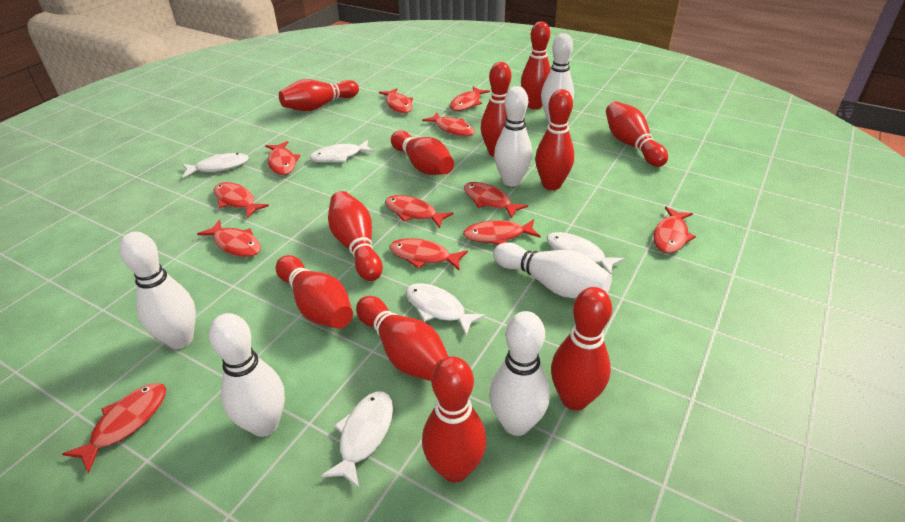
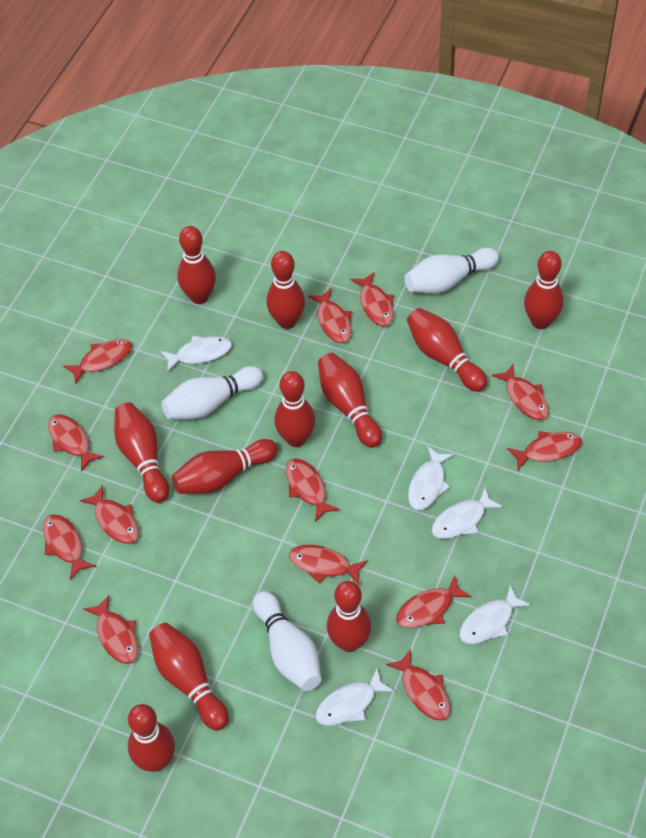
red fish: [62,383,166,473] [197,220,261,257] [213,182,269,218] [265,141,300,175] [379,88,413,113] [385,195,454,228] [389,238,468,271] [422,113,475,137] [450,86,490,111] [463,219,541,245] [464,182,528,219] [653,207,696,253] = 12 -> [43,514,96,580] [48,414,104,472] [63,339,132,384] [80,485,139,544] [83,595,138,664] [286,458,340,522] [289,545,368,585] [308,288,352,343] [351,272,394,326] [386,649,451,721] [396,575,472,628] [492,364,549,420] [507,431,582,470] = 13
white bowling pin: [119,232,196,349] [209,313,285,437] [489,311,550,436] [493,242,612,298] [494,86,532,186] [541,33,574,122] = 6 -> [161,366,263,419] [253,591,321,691] [404,248,499,294] = 3

